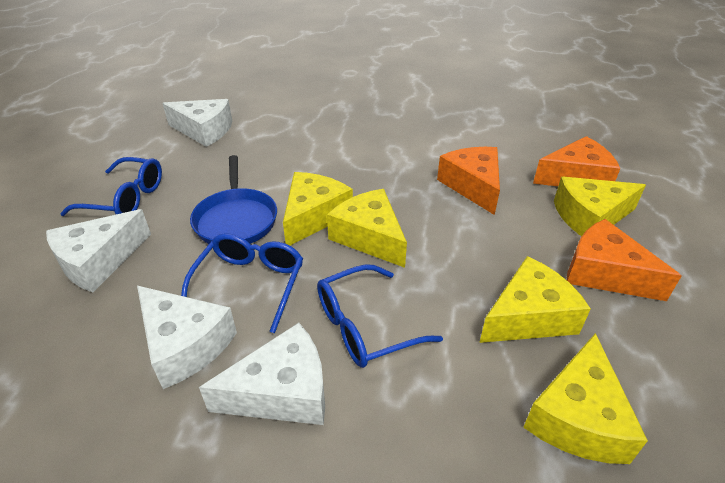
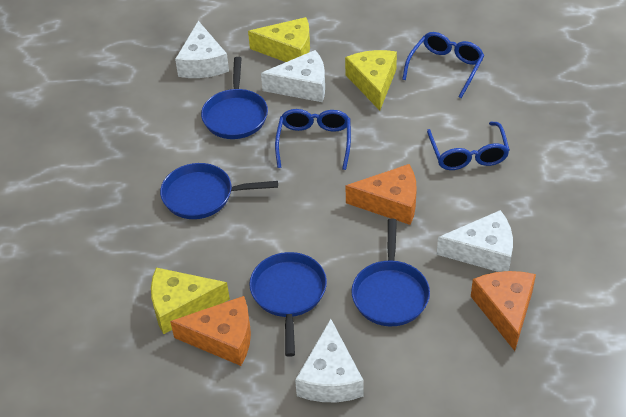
blue pan: [190,155,277,244] = 1 -> [160,163,278,219] [201,57,268,139] [249,252,327,357] [351,219,430,326] = 4
yellow cheese: [283,172,353,246] [327,189,407,268] [479,256,591,343] [523,333,648,464] [554,177,646,236] = 5 -> [151,268,230,334] [248,17,310,62] [345,50,397,110] = 3

